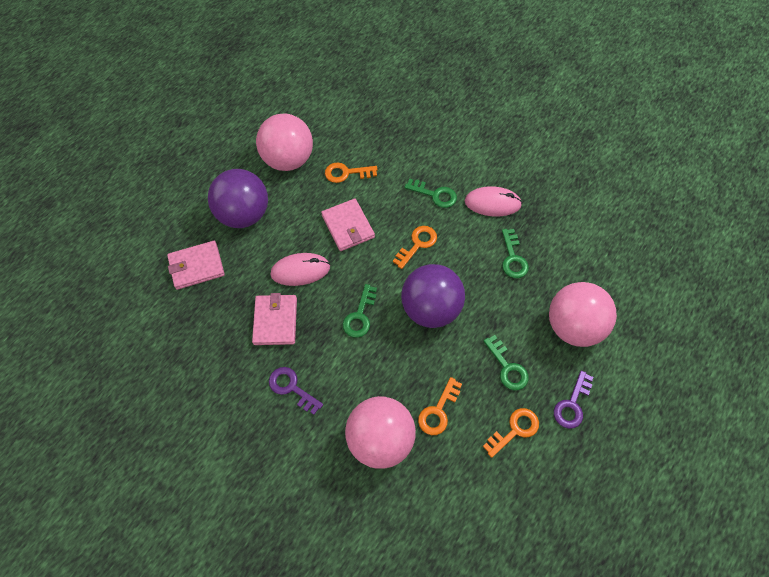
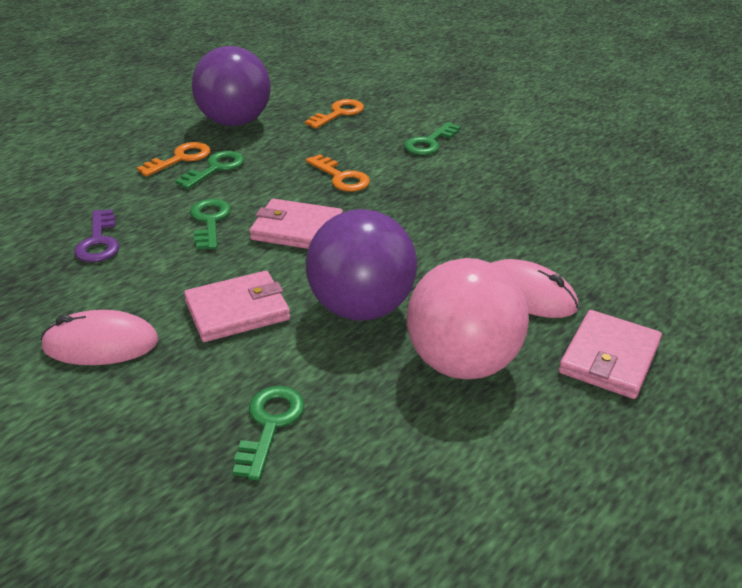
orange key: [325,162,378,183] [393,226,437,269] [418,377,462,435] [483,408,539,458] = 4 -> [137,142,211,177] [305,99,364,129] [306,154,370,192] = 3
pink ball: [256,113,313,171] [345,396,416,469] [549,282,617,347] = 3 -> [407,258,529,379] = 1
purple key: [269,367,323,415] [554,371,593,429] = 2 -> [74,209,119,262] = 1

